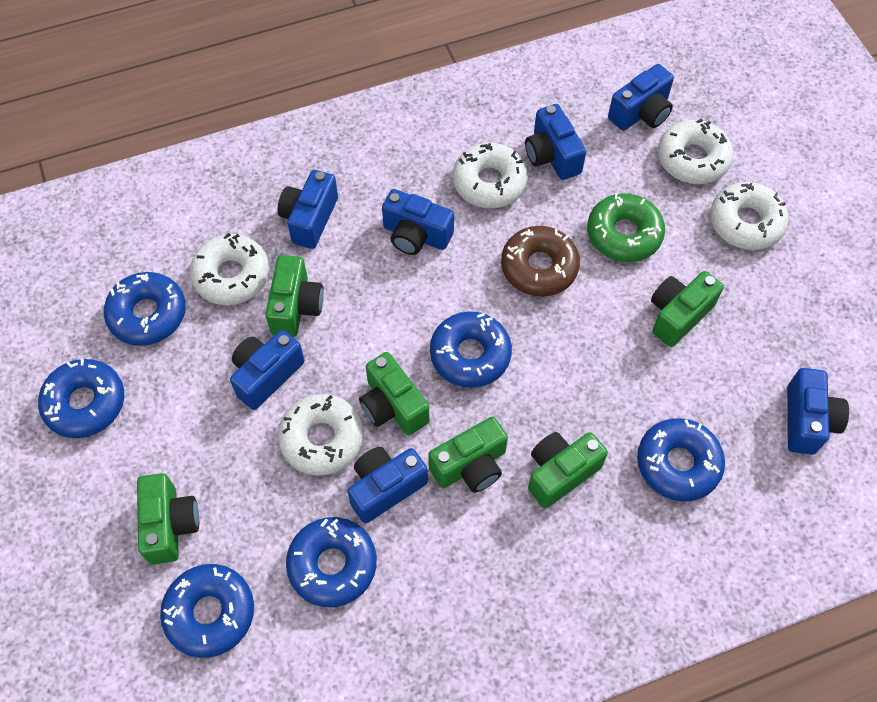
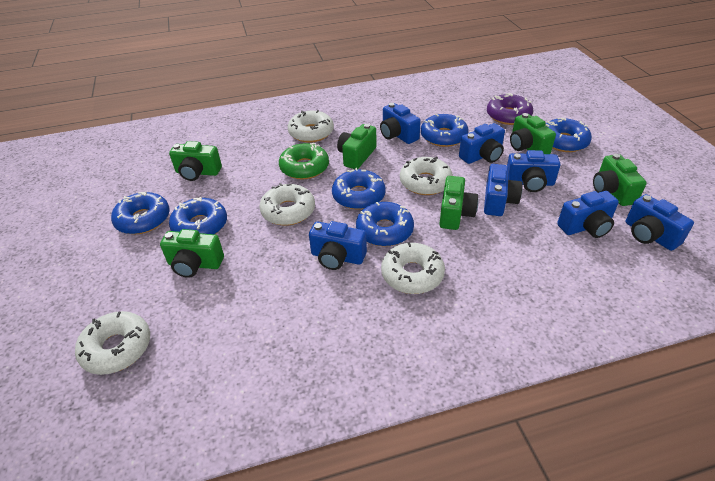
brown donut: [501,226,580,297] = 1 -> none = 0
purple donut: none = 0 -> [487,93,533,125] = 1

